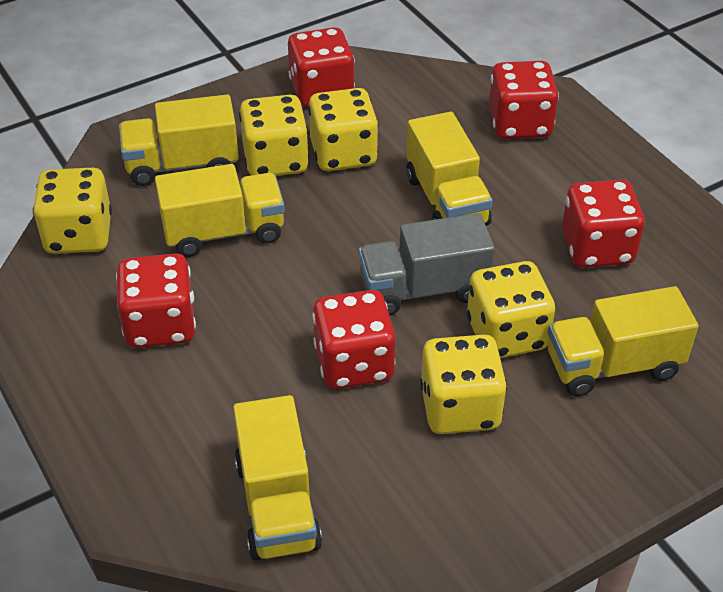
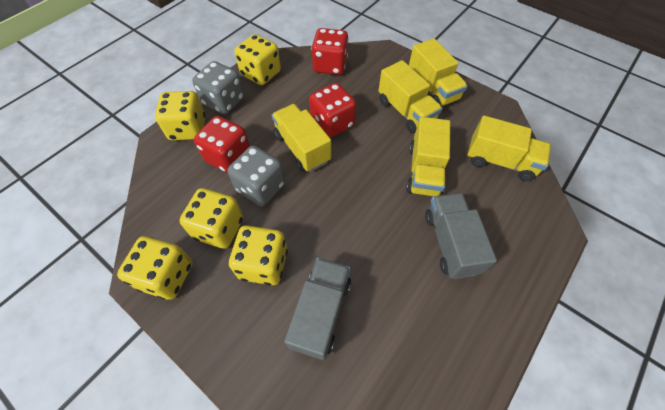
grey dice: none = 0 -> [192,61,244,114] [227,146,285,206] = 2
grey truck: [359,213,495,316] = 1 -> [284,258,351,360] [425,193,497,279] = 2
red dice: [116,253,196,348] [288,27,355,107] [312,290,396,389] [489,61,559,139] [562,179,645,268] = 5 -> [194,116,250,173] [309,83,356,138] [311,28,349,75] = 3

